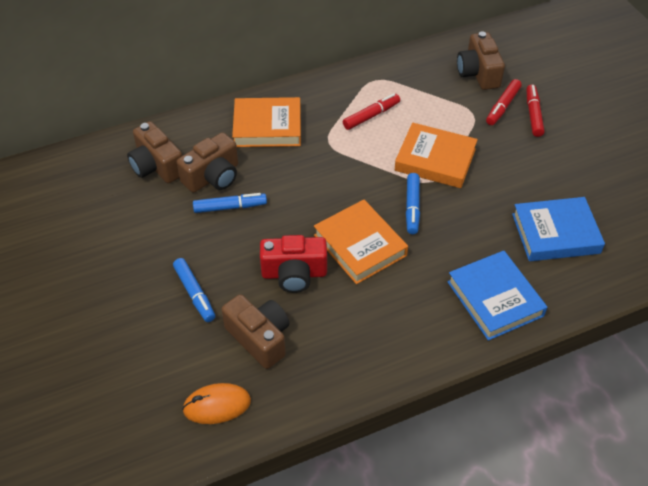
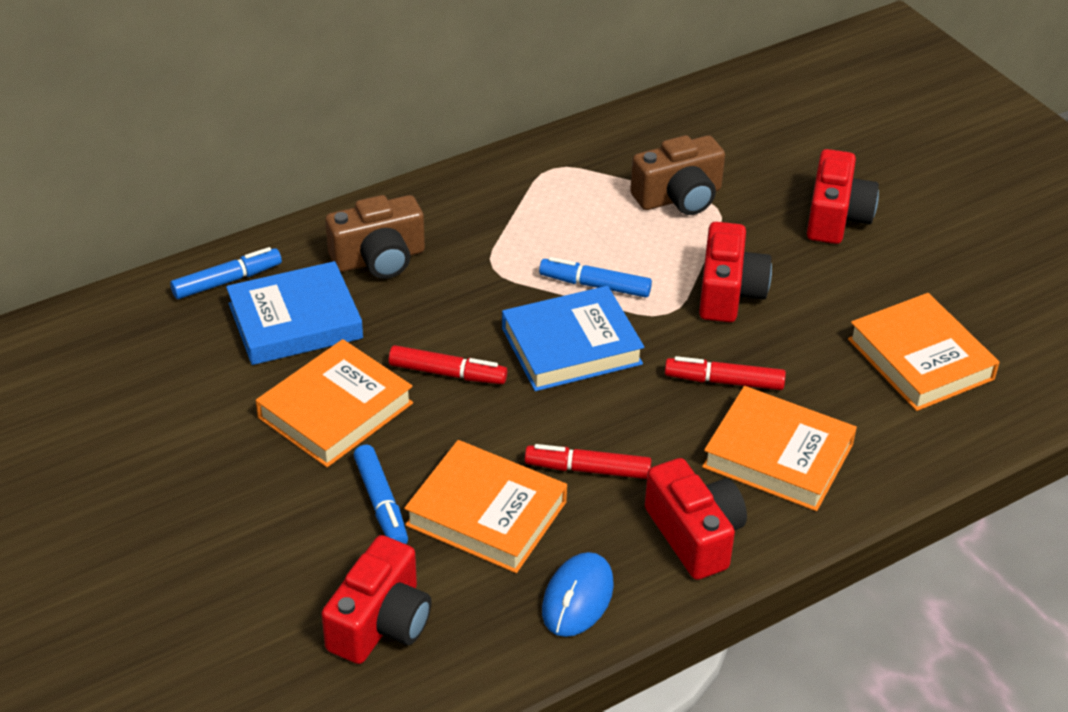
blue mouse: none = 0 -> [542,552,614,637] = 1
brown camera: [127,121,182,183] [177,132,238,193] [221,294,289,369] [457,31,505,90] = 4 -> [325,195,425,279] [630,135,725,215] = 2
orange book: [232,97,301,147] [314,199,408,284] [395,122,478,188] = 3 -> [256,339,413,467] [404,440,567,573] [702,386,857,511] [848,293,999,411] = 4
orange mouse: [182,383,251,424] = 1 -> none = 0
red camera: [260,235,327,293] = 1 -> [321,535,432,664] [645,458,747,580] [699,222,772,322] [807,149,879,244] = 4

